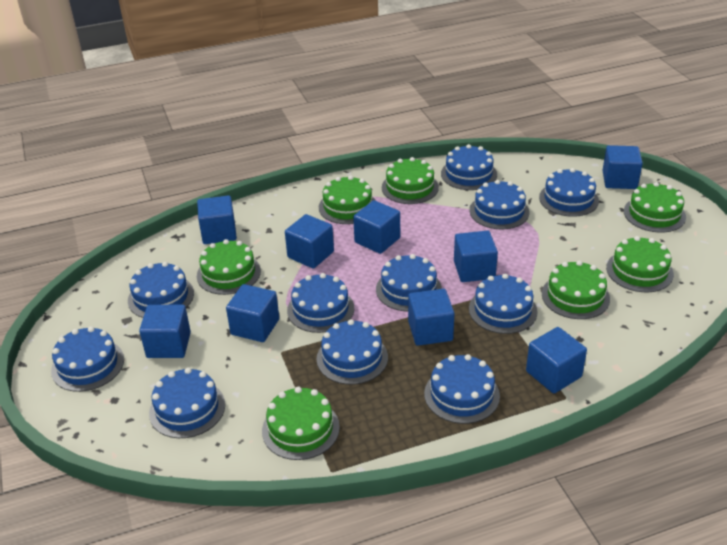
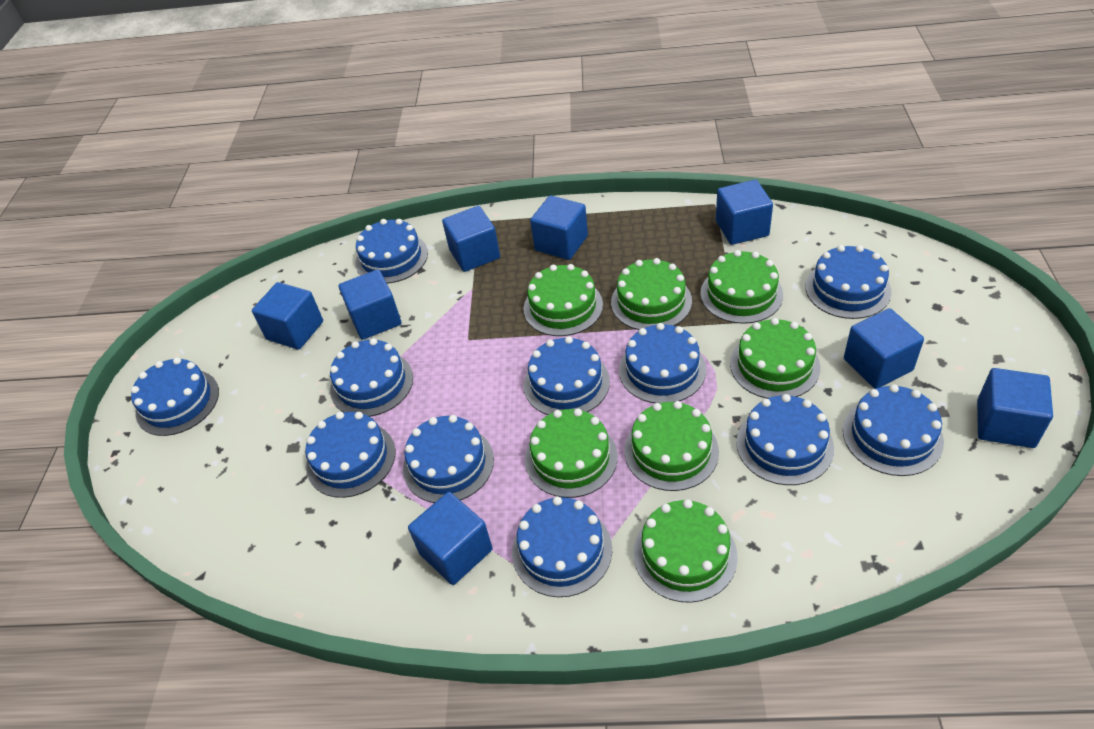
blue cube: [139,305,191,358] [197,195,237,244] [226,284,279,342] [285,214,334,269] [353,200,400,254] [408,289,455,346] [454,231,498,282] [526,327,587,394] [602,145,643,189] = 9 -> [252,282,323,350] [339,269,401,340] [408,492,492,585] [442,206,500,272] [530,196,588,260] [716,180,773,245] [844,308,924,389] [977,368,1053,448] = 8

